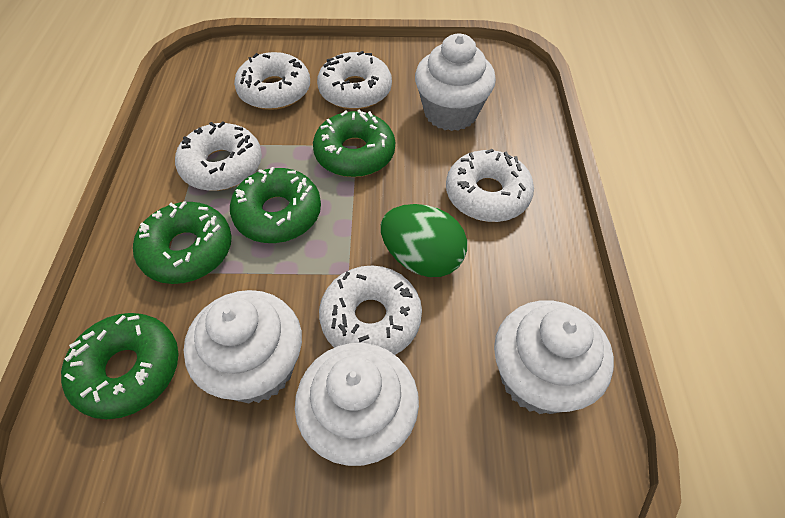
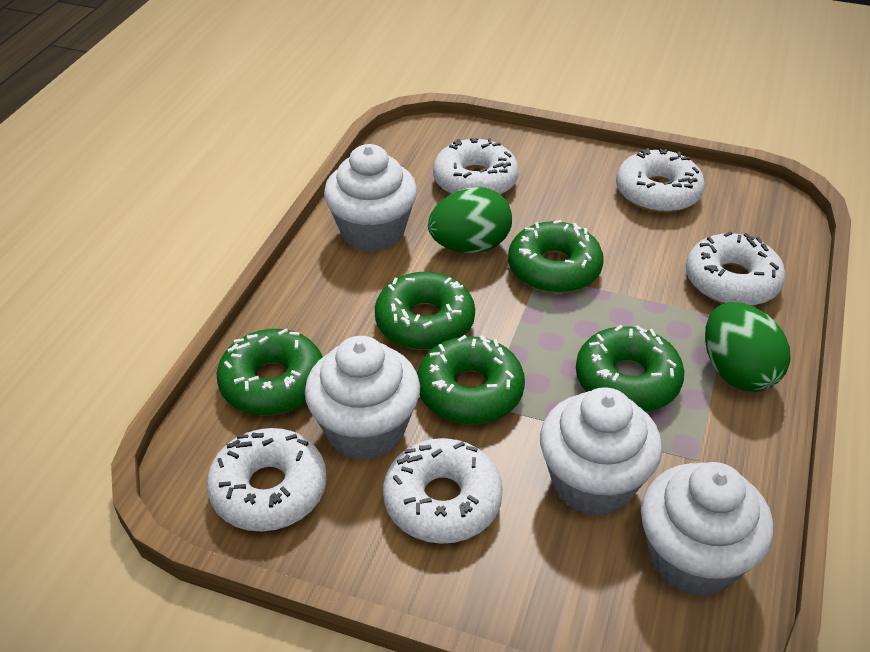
green donut: [61,313,178,419] [133,201,232,284] [230,167,321,243] [313,110,395,177] = 4 -> [216,328,323,415] [375,271,475,350] [417,335,525,424] [508,220,604,293] [576,325,684,412] = 5
green egg: [381,204,467,277] = 1 -> [428,187,512,253] [705,302,791,392] = 2

